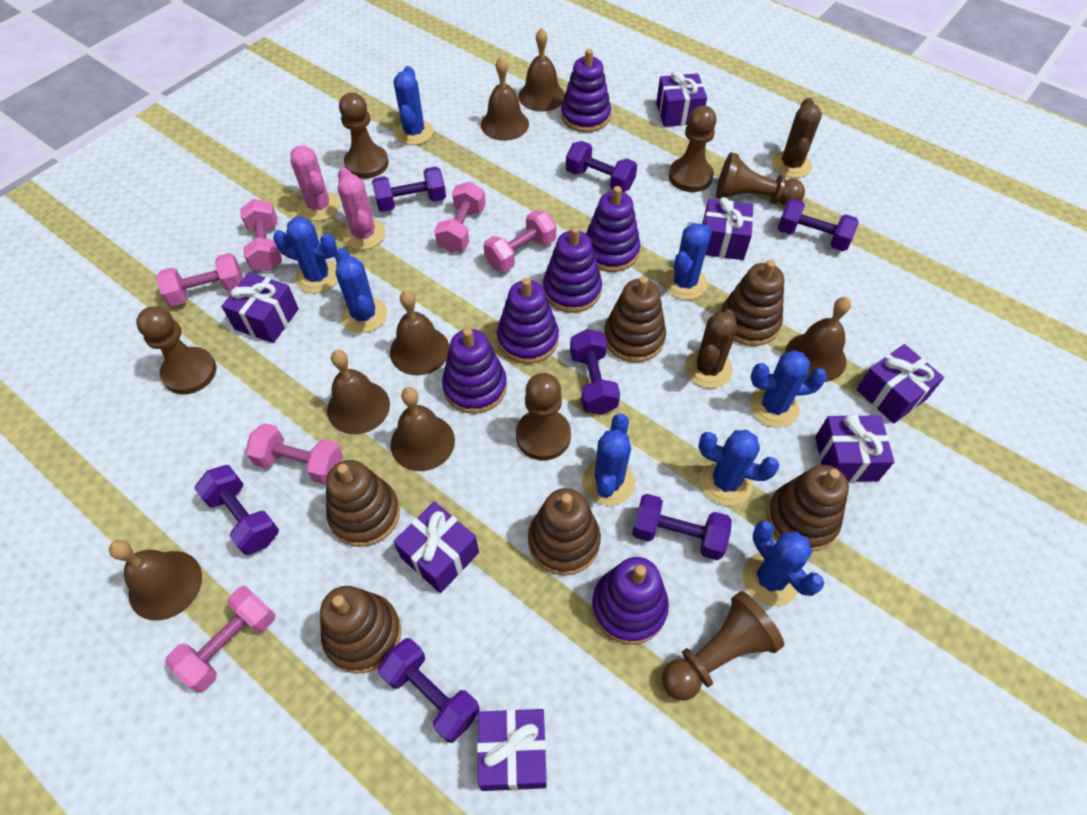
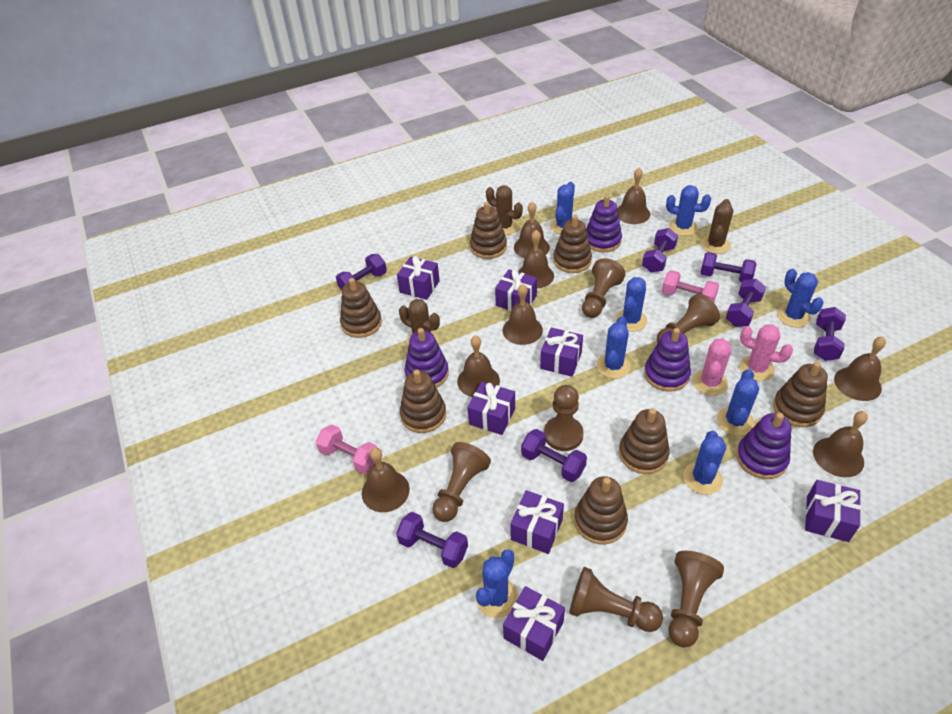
brown bell: [109,540,202,621] [327,350,390,434] [390,290,449,375] [390,387,455,471] [481,56,529,141] [518,28,565,112] [785,297,851,382] = 7 -> [362,448,410,512] [457,335,500,397] [503,284,543,345] [514,202,550,258] [518,230,554,289] [617,168,650,224] [813,411,868,477] [834,337,886,401] = 8
brown cactus: [684,309,737,388] [772,98,822,178] = 2 -> [399,299,440,346] [486,185,523,235] [701,199,733,254] = 3
brown stacking toy: [320,586,401,674] [326,460,400,547] [528,488,601,576] [604,276,666,362] [721,260,784,346] [767,465,849,552] = 6 -> [340,278,382,338] [400,370,446,433] [470,202,507,259] [553,215,592,273] [574,476,628,544] [619,408,670,474] [773,362,828,427] = 7
pink dumbbell: [156,253,243,306] [165,586,275,692] [240,199,282,271] [245,423,343,485] [434,182,486,252] [483,210,556,272] = 6 -> [316,424,377,474] [662,270,719,302] = 2
purple stacking toy: [442,328,507,414] [497,278,559,364] [543,226,602,313] [561,49,611,132] [586,186,640,272] [592,557,669,645] = 6 -> [404,328,449,388] [586,195,622,252] [644,328,691,392] [736,413,791,479] = 4

